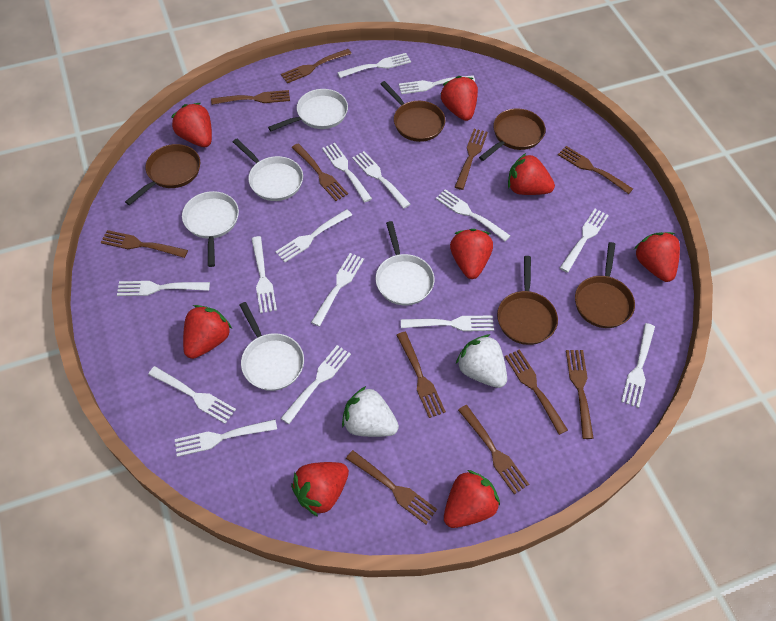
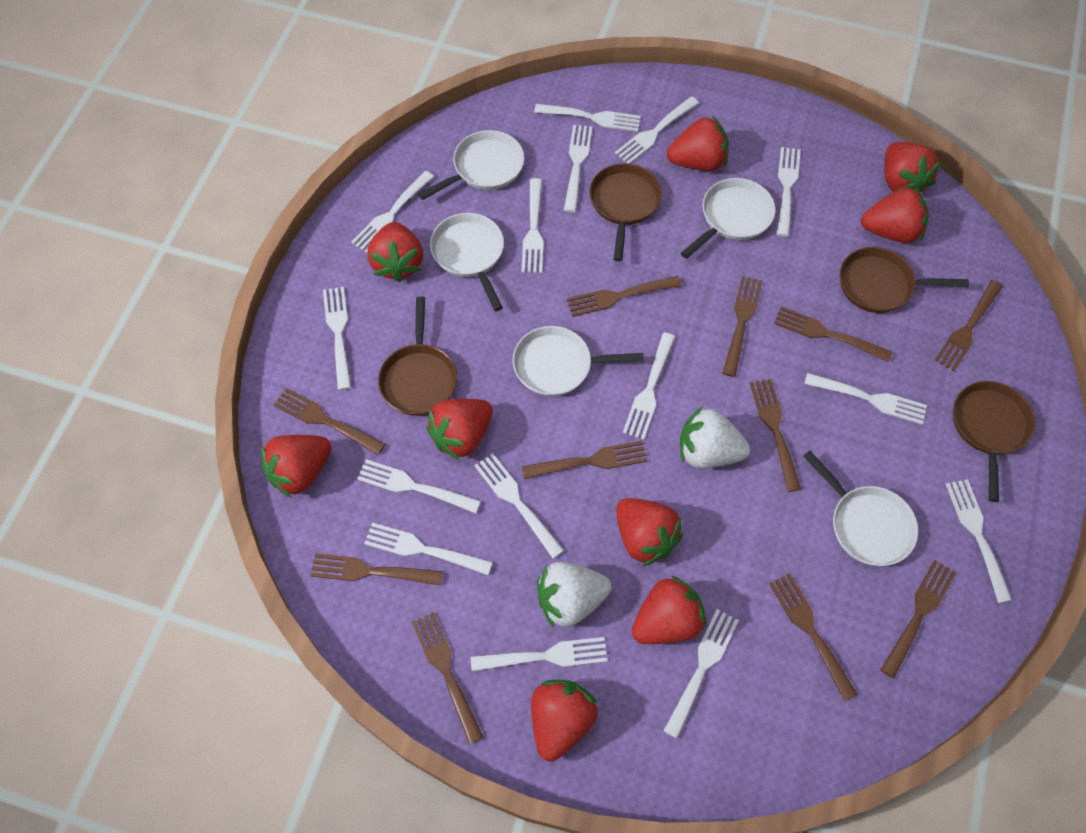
brown pan: [125,144,200,205] [381,81,445,142] [479,108,545,161] [497,256,558,345] [575,242,635,328] = 5 -> [378,296,457,416] [589,163,662,261] [839,247,969,313] [953,381,1035,502] = 4
red strawberry: [171,103,212,147] [183,305,232,359] [291,462,349,517] [440,76,478,121] [444,470,500,528] [450,229,493,279] [508,153,555,195] [634,232,680,282] = 8 -> [261,435,332,498] [367,222,423,282] [426,399,493,461] [531,680,597,762] [616,498,683,566] [632,576,707,644] [667,116,729,171] [861,187,929,243] [884,142,942,192] = 9

